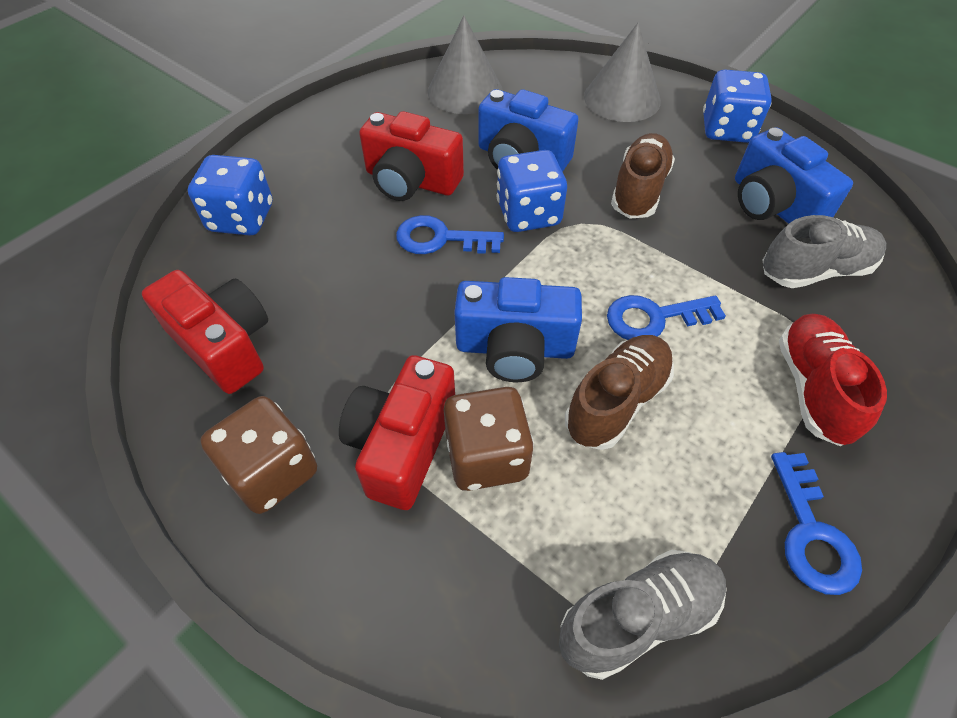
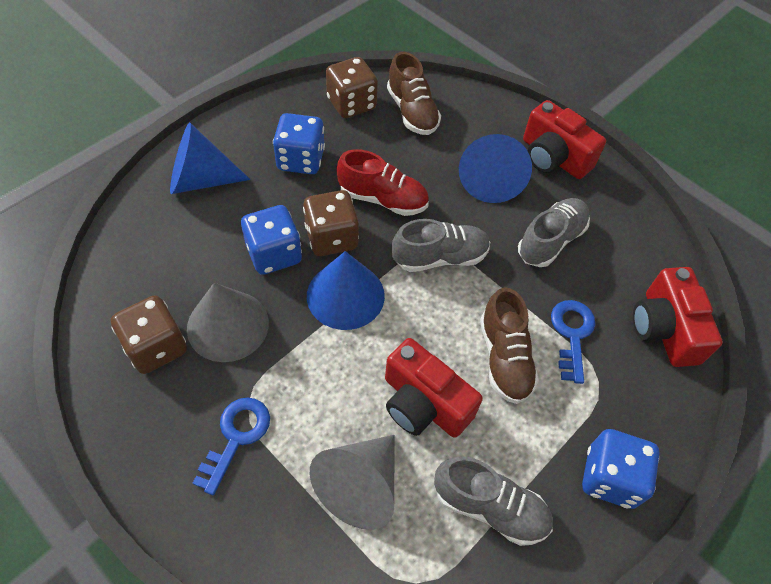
blue camera: [454,277,582,382] [478,89,579,172] [735,127,853,224] = 3 -> none = 0
blue cone: none = 0 -> [170,123,250,194] [307,251,385,330] [459,134,532,203] = 3
blue key: [396,215,504,254] [607,295,726,340] [771,452,862,595] = 3 -> [193,397,270,495] [551,300,595,384] = 2
brown dice: [200,396,317,514] [444,387,534,491] = 2 -> [111,295,187,374] [303,190,359,256] [326,57,378,118] = 3
grey shoe: [559,550,727,680] [763,215,886,288] = 2 -> [392,219,490,272] [434,456,553,546] [518,198,590,267] = 3

